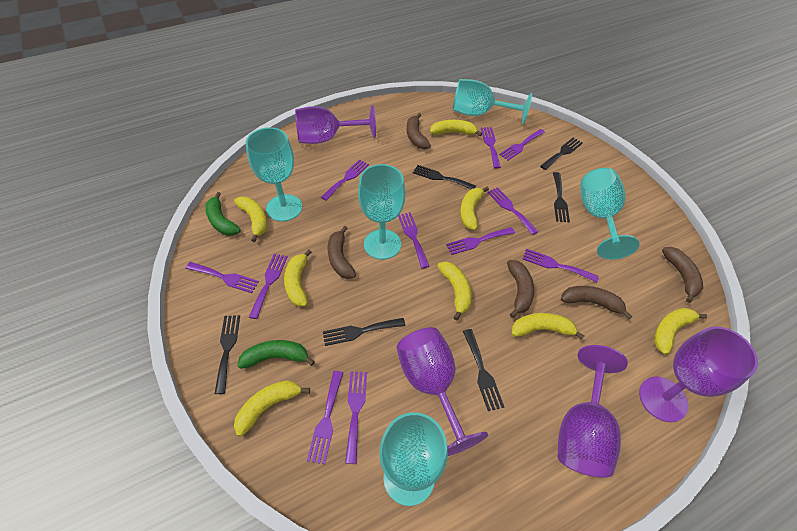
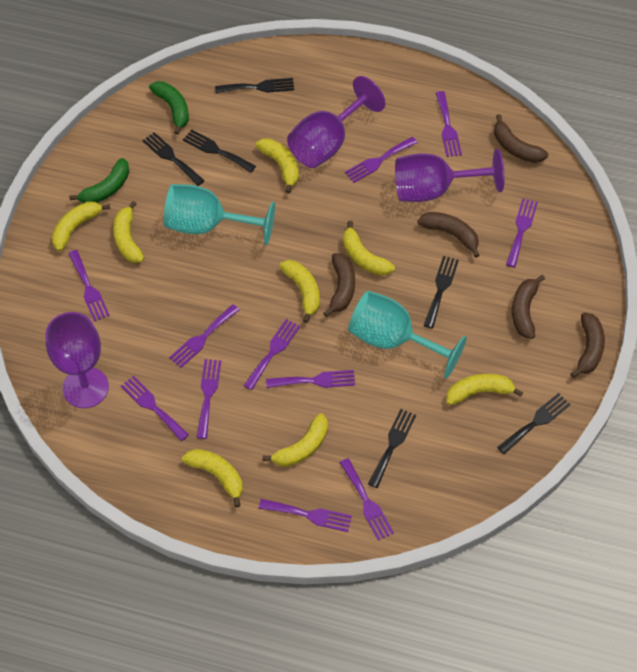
purple goblet: [295,105,376,144] [397,327,488,456] [557,345,628,478] [639,326,758,422] = 4 -> [45,312,109,408] [287,76,385,168] [395,149,505,202] = 3
turquoise goblet: [246,127,302,222] [358,164,405,260] [379,412,448,506] [453,79,532,125] [580,168,639,260] = 5 -> [164,184,275,245] [348,291,467,378] = 2

